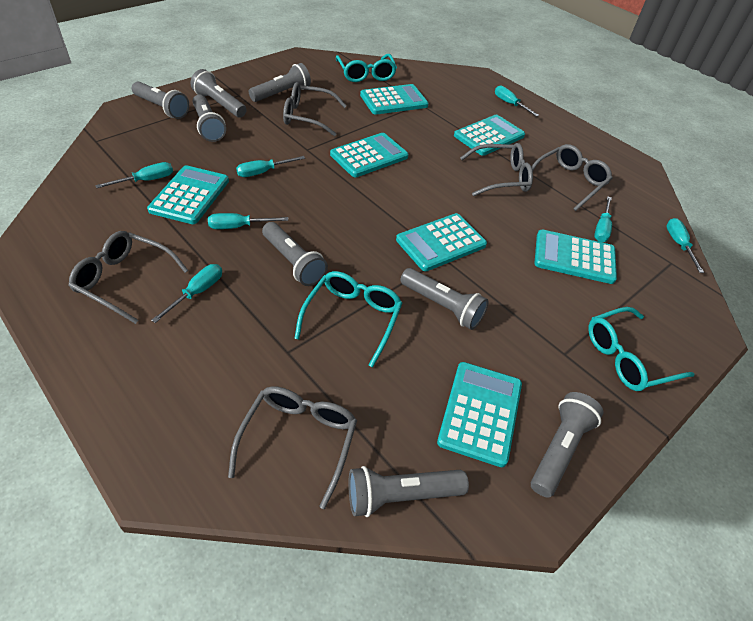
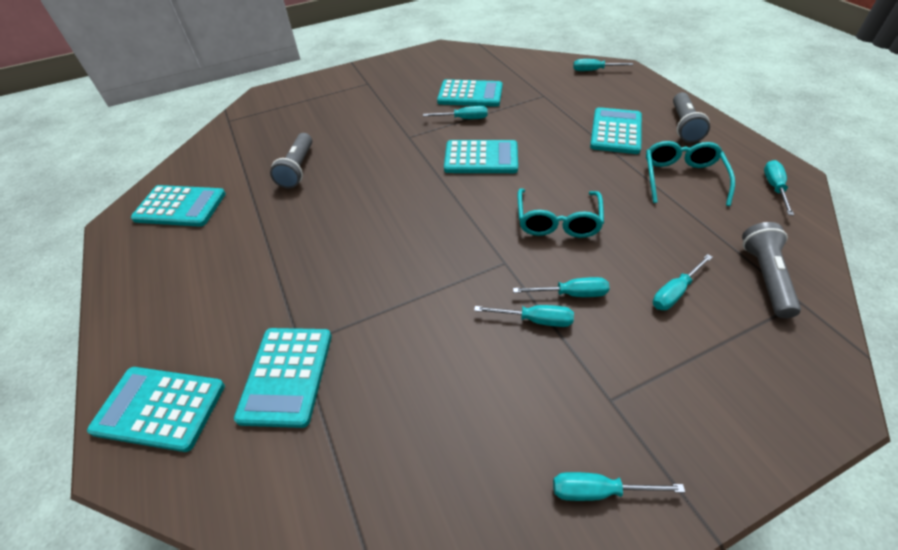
grey flashlight: [132,82,189,119] [190,69,246,117] [193,95,226,142] [249,63,311,102] [262,222,328,286] [348,466,469,517] [400,268,489,330] [531,392,603,498] = 8 -> [270,133,312,189] [673,92,710,143] [742,222,801,318] = 3
grey glasses: [68,231,188,324] [228,386,357,509] [283,82,347,136] [460,143,533,196] [531,144,612,211] = 5 -> none = 0
turquoise calculator: [147,165,229,224] [330,133,409,177] [360,84,428,115] [396,213,487,271] [437,362,522,467] [454,115,525,156] [534,230,617,284] = 7 -> [87,367,225,452] [131,185,226,227] [234,328,332,428] [437,79,503,107] [444,140,518,173] [590,107,642,154] = 6
turquoise glasses: [294,271,402,367] [336,54,397,82] [588,307,695,391] = 3 -> [518,188,604,238] [646,141,735,206] = 2

